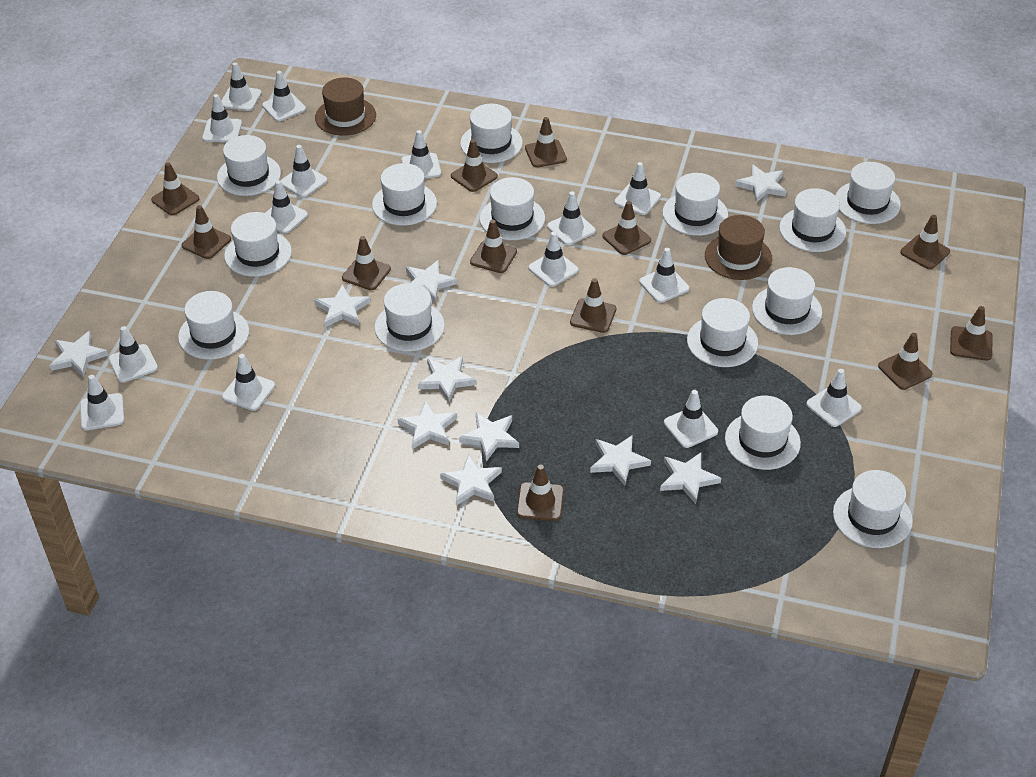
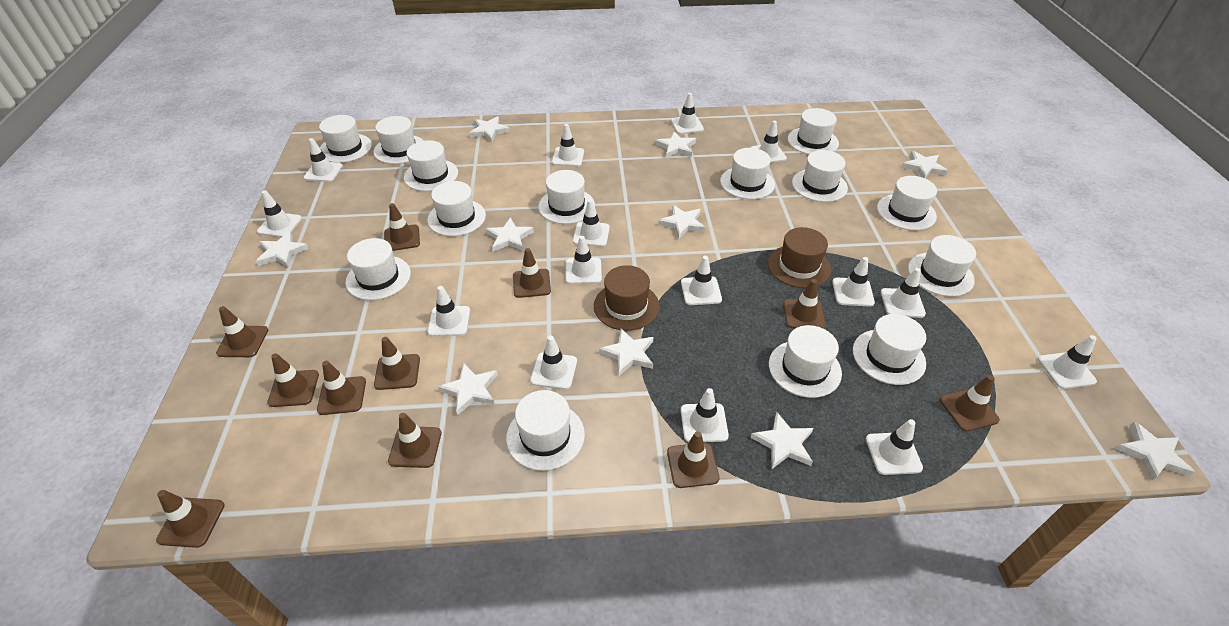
brown traffic cone: [151,162,199,216] [182,205,231,259] [342,236,391,290] [451,139,498,192] [470,220,517,273] [517,465,564,521] [525,117,567,168] [570,278,616,333] [602,201,651,255] [878,333,933,390] [900,215,950,269] [950,306,992,361] = 12 -> [156,490,225,548] [216,306,268,357] [267,353,319,407] [317,361,366,415] [374,337,420,390] [384,203,420,251] [388,413,441,468] [513,248,551,298] [667,431,719,488] [783,279,825,329] [940,375,1000,432] = 11

